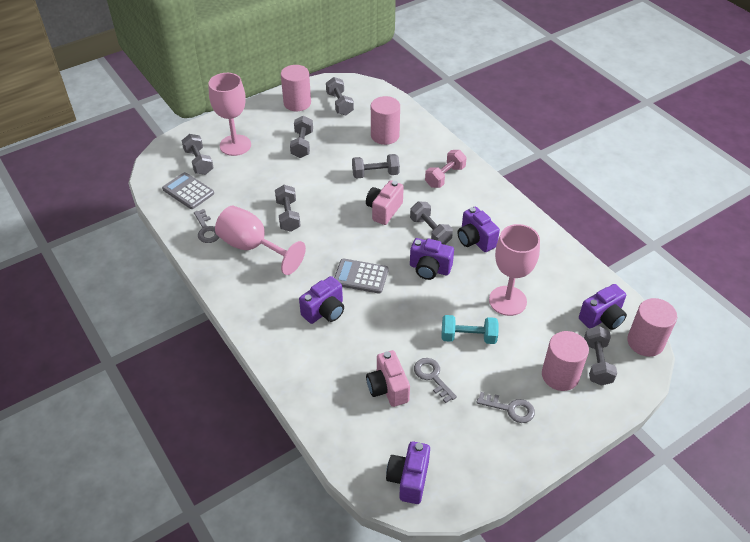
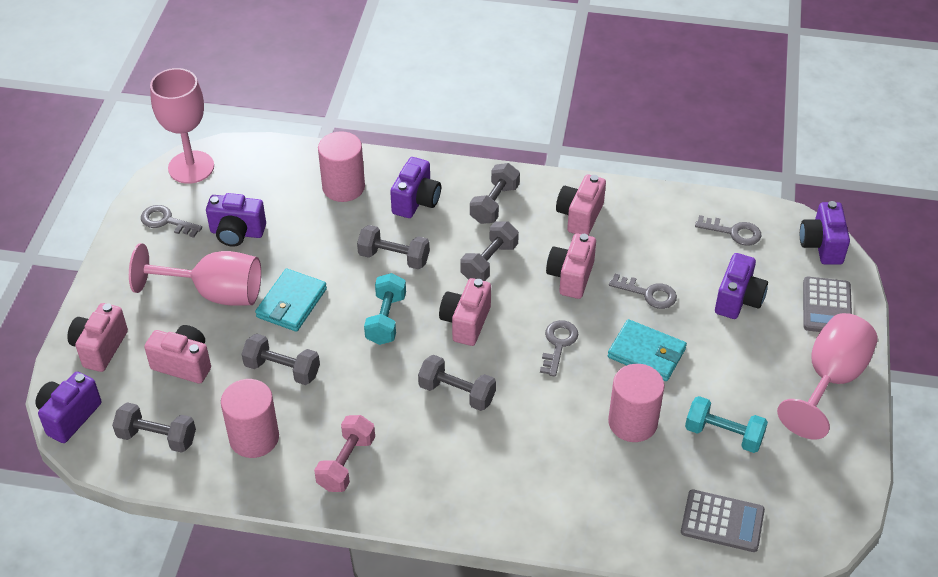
grey dumbbell: [182,134,214,175] [275,185,301,232] [290,116,313,158] [326,77,354,115] [352,154,400,179] [410,201,453,245] [584,326,617,386] = 7 -> [112,402,196,453] [242,334,320,385] [357,225,430,269] [418,355,496,411] [460,221,519,281] [470,163,520,224] = 6
grey key: [194,209,220,243] [414,358,457,403] [476,392,535,423] = 3 -> [141,205,202,238] [540,320,578,377] [609,274,677,309] [695,215,761,246] = 4
pink camera: [366,180,404,225] [366,350,410,407] = 2 -> [67,303,128,372] [144,325,211,384] [439,278,491,346] [546,233,596,299] [556,174,606,235] = 5
pink cylinder: [281,65,311,111] [371,96,400,145] [542,331,589,391] [627,298,677,357] = 4 -> [221,379,279,458] [318,131,365,202] [608,364,665,442] = 3
turquoise dumbbell: [441,315,499,344] = 1 -> [364,273,406,345] [685,396,768,453] = 2
turquoise wallet: none = 0 -> [255,269,327,332] [608,319,687,381] = 2

